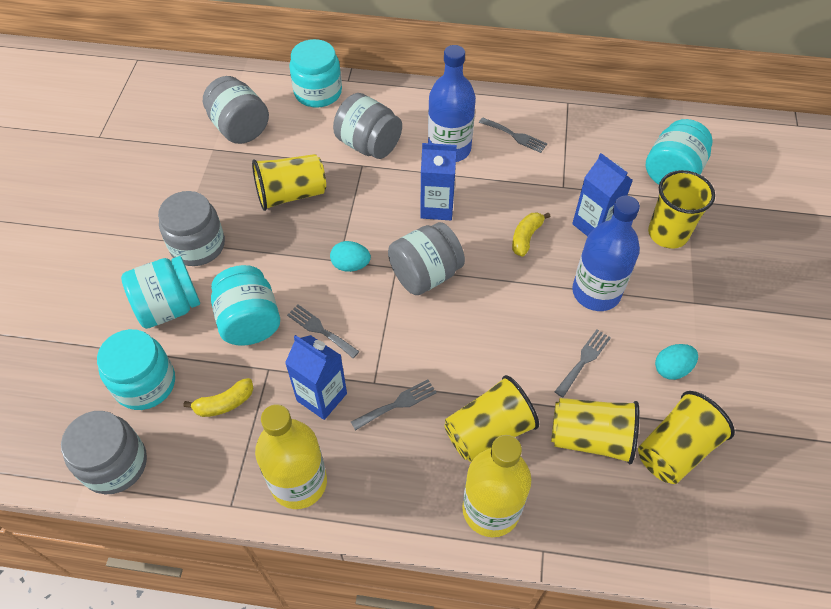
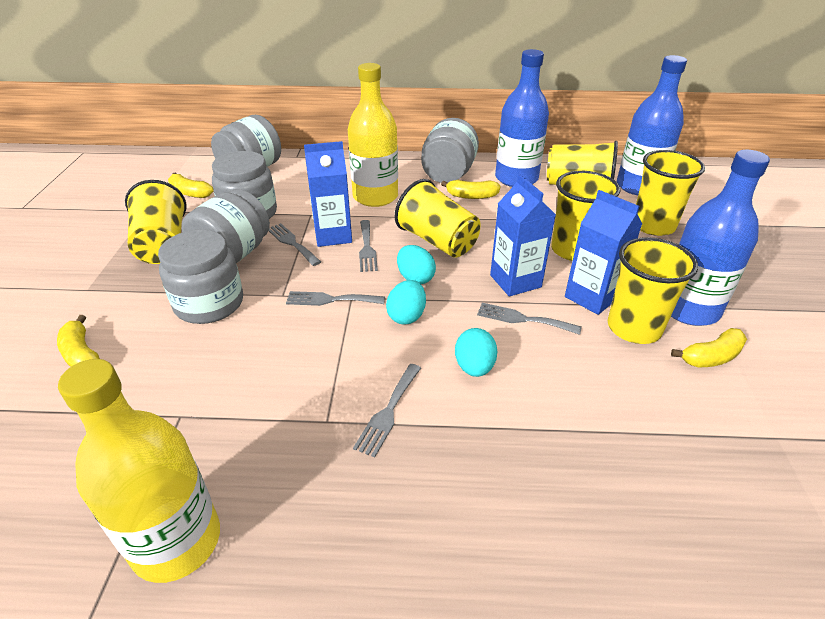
blue bottle: [428,45,476,162] [572,196,640,311] = 2 -> [495,49,549,187] [617,55,687,195] [671,150,770,326] = 3
grey fork: [287,305,359,358] [351,379,437,431] [479,117,547,153] [555,329,611,397] = 4 -> [269,223,321,266] [286,291,385,306] [353,364,421,458] [359,220,378,272] [477,303,582,335] = 5
turquoise egg: [330,241,371,272] [655,344,698,380] = 2 -> [386,280,426,324] [397,245,436,284] [455,328,497,377] = 3
turquoise jar: [97,329,175,410] [121,256,200,329] [211,265,280,346] [289,39,342,108] [646,119,713,185] = 5 -> none = 0
yellow banana: [183,378,254,417] [512,212,550,257] = 2 -> [57,315,100,367] [168,172,213,198] [441,180,500,199] [671,328,747,367] = 4
yellow cup: [252,154,326,211] [444,375,539,462] [551,398,639,464] [638,391,735,484] [648,170,715,249] = 5 -> [125,180,186,264] [395,179,480,258] [547,141,618,185] [551,171,620,261] [608,237,698,344] [636,150,705,236] = 6

